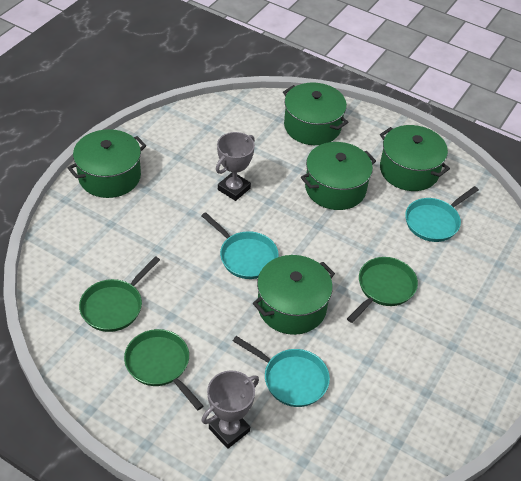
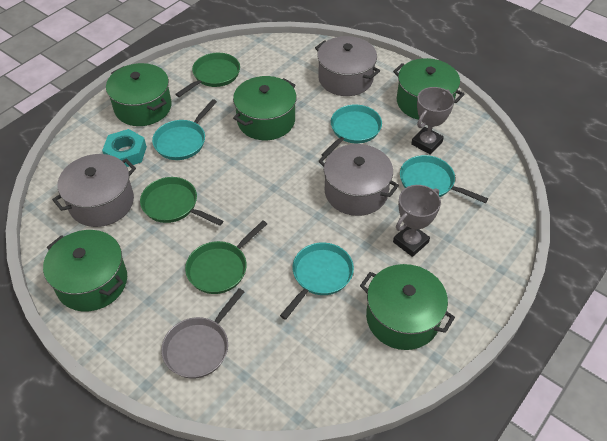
grey pan: none = 0 -> [161,288,244,379] = 1
grey pot: none = 0 -> [52,154,136,227] [315,36,380,96] [318,144,399,216] = 3
turquoise nut: none = 0 -> [102,129,147,167] = 1
turquoise pan: [201,212,279,279] [233,336,330,407] [405,186,479,242] = 3 -> [152,99,217,160] [280,243,354,320] [322,105,382,158] [400,155,488,203] = 4

